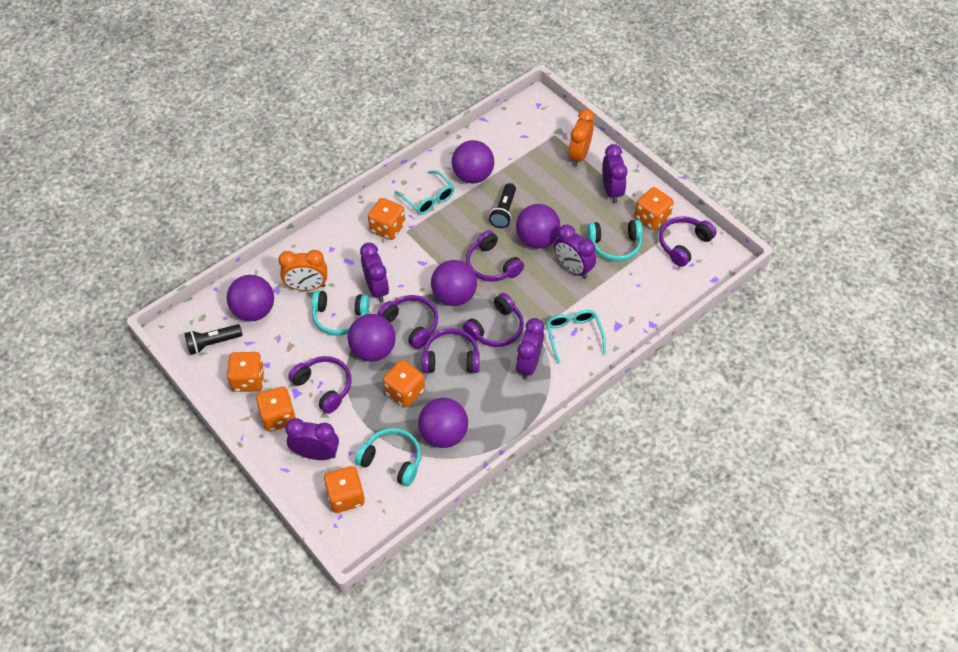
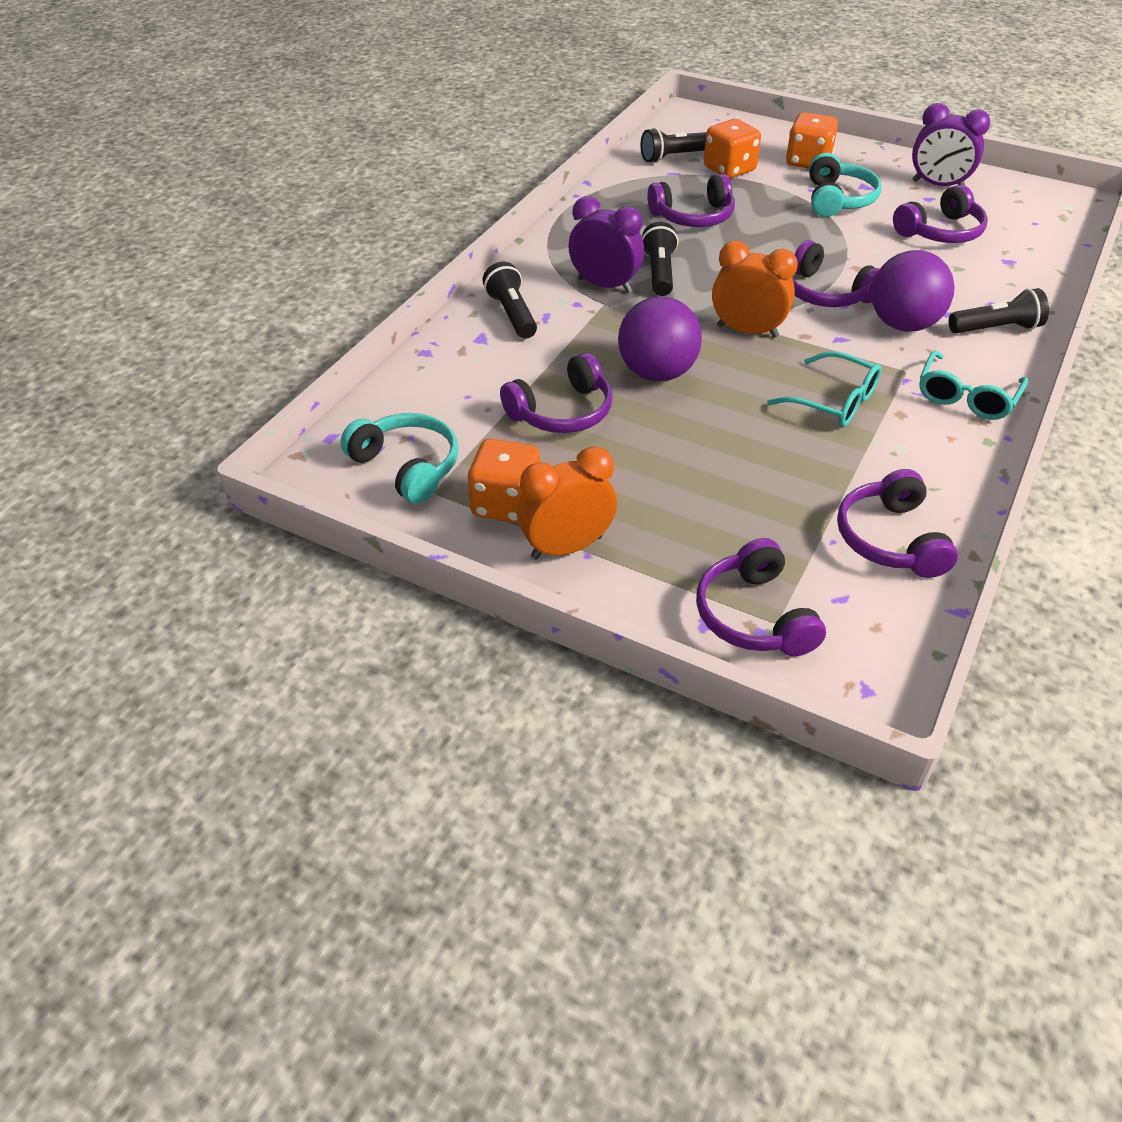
black flashlight: [185,324,242,355] [489,183,516,228] = 2 -> [482,261,537,339] [641,128,706,163] [642,222,678,296] [949,288,1049,334] = 4
orange dice: [227,352,265,392] [256,386,296,432] [324,466,365,513] [368,198,405,240] [383,360,425,407] [635,187,674,230] = 6 -> [467,439,540,523] [704,119,761,178] [786,112,838,169] = 3
purple ball: [227,275,274,321] [348,314,396,362] [418,398,468,448] [431,260,477,306] [452,140,494,184] [516,204,561,249] = 6 -> [618,296,702,382] [871,250,955,332] = 2
purple clock: [285,418,339,460] [360,243,389,302] [516,318,544,380] [554,225,596,279] [602,144,627,203] = 5 -> [568,196,644,293] [912,103,990,186] = 2
turquoise headphones: [312,290,370,336] [355,428,421,486] [587,220,642,262] = 3 -> [340,413,458,504] [809,153,882,217] = 2

